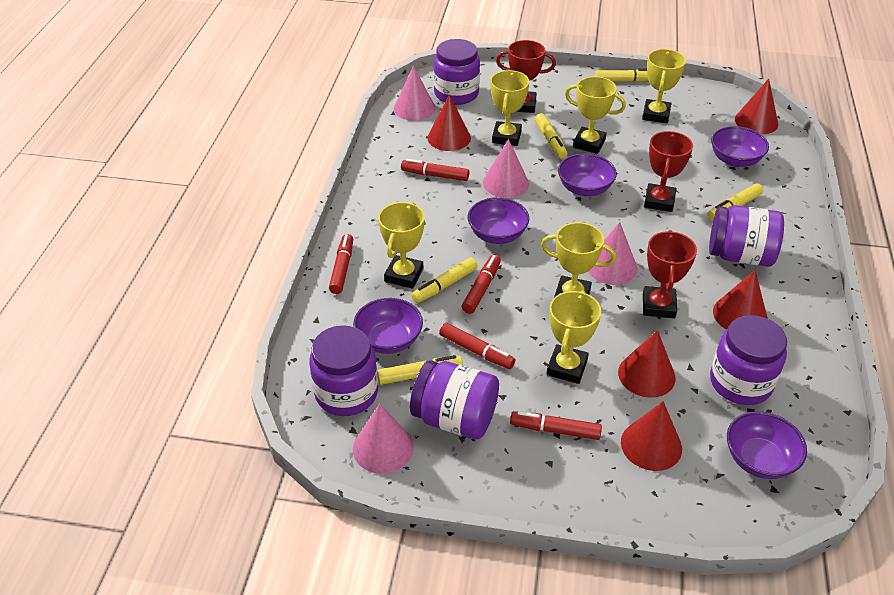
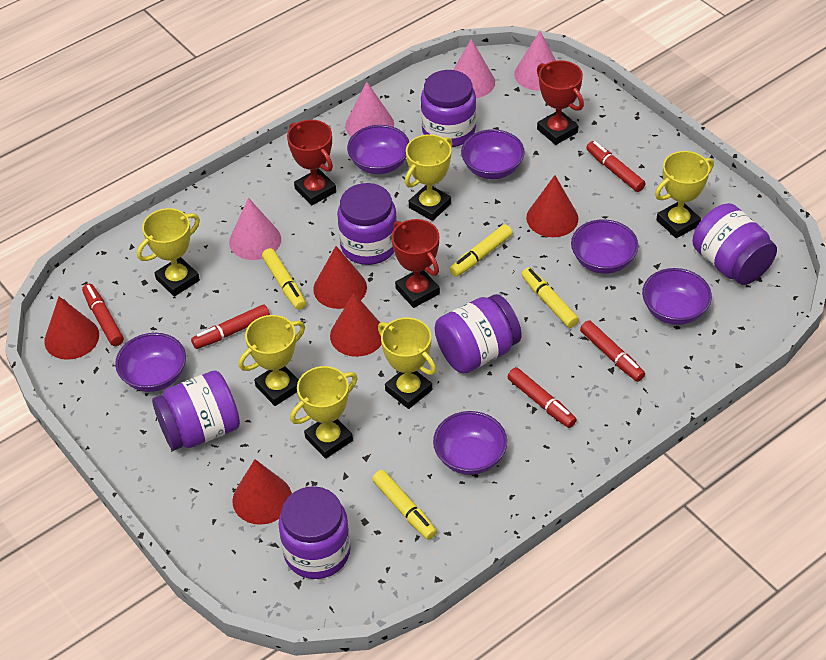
purple bowl: [353,298,423,354] [468,197,529,244] [558,154,617,196] [711,126,769,167] [727,411,807,479] = 5 -> [115,333,186,392] [347,125,409,174] [433,411,507,475] [461,129,525,179] [571,219,638,274] [642,268,712,325] = 6
purple jar: [309,325,378,416] [410,360,499,439] [434,39,480,105] [709,205,784,267] [710,315,787,405] = 5 -> [152,370,240,450] [279,486,351,579] [337,183,397,265] [421,70,476,147] [435,294,521,374] [692,203,777,285] = 6
yellow marker: [377,355,463,385] [411,257,478,303] [535,113,567,158] [595,69,649,82] [707,183,763,220] = 5 -> [262,248,306,310] [372,470,437,540] [450,224,512,277] [522,267,579,328] = 4

